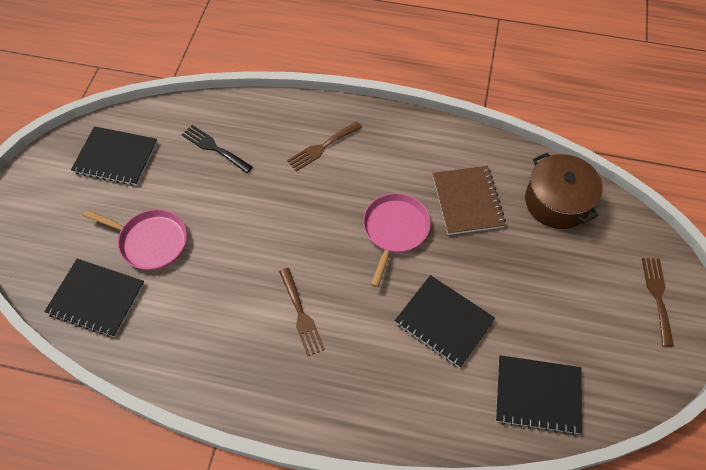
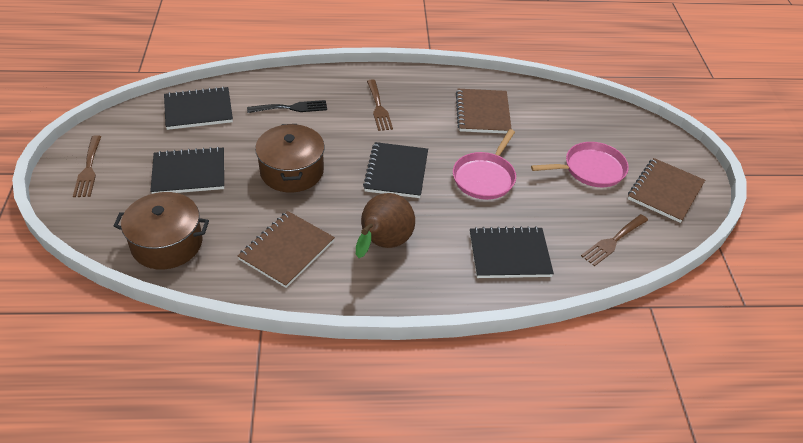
brown notebook: [433,166,506,235] = 1 -> [238,211,335,288] [456,89,512,134] [628,158,705,223] = 3
brown pear: none = 0 -> [356,193,415,258] = 1
brown pot: [525,153,603,229] = 1 -> [114,192,209,269] [255,124,325,192] = 2

